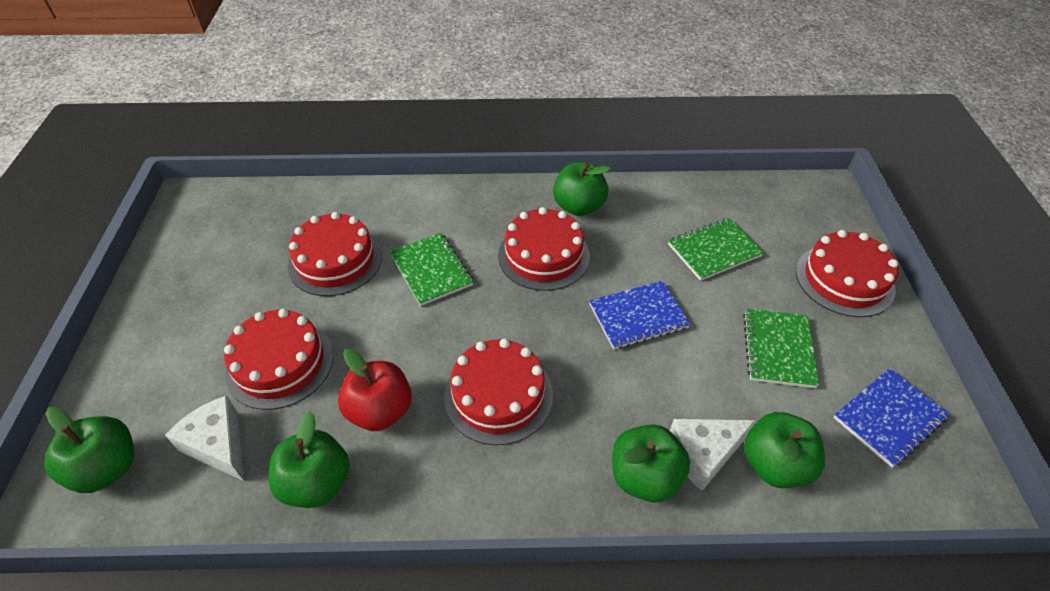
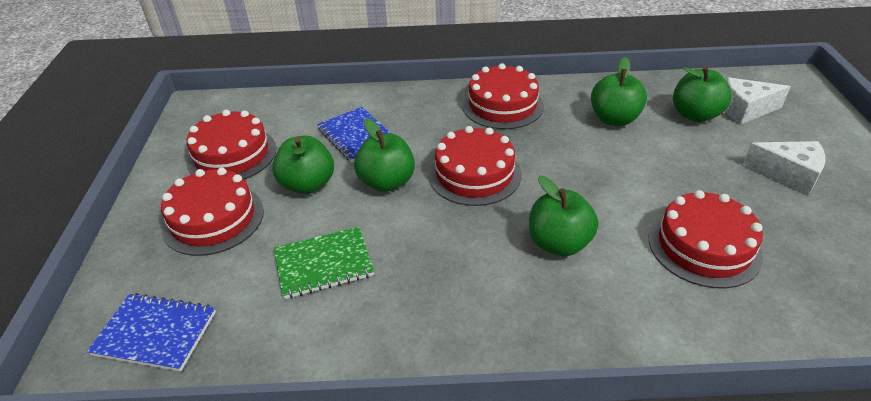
green notebook: [390,233,474,306] [668,218,764,281] [743,308,819,388] = 3 -> [274,227,374,299] = 1
red apple: [338,349,412,431] = 1 -> none = 0

